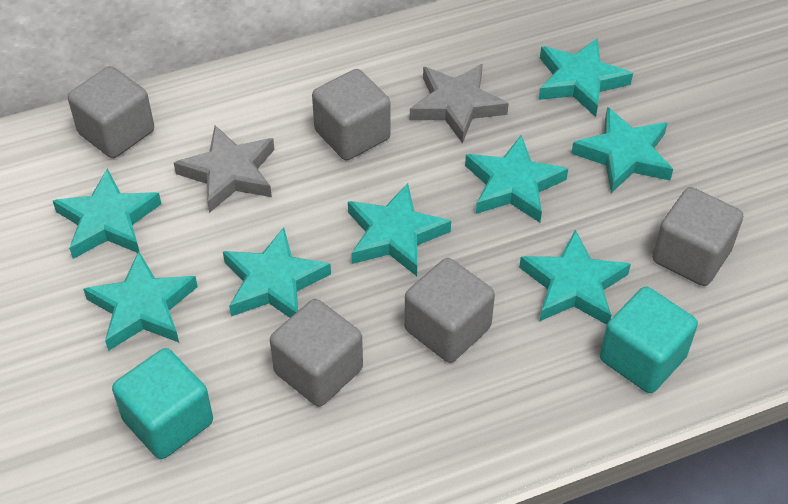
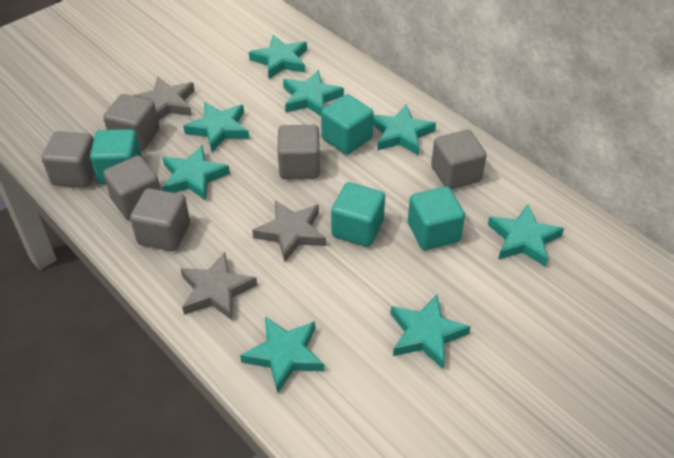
grey cube: [68,66,154,158] [270,299,363,406] [312,69,391,160] [404,258,495,363] [652,187,743,286] = 5 -> [42,131,95,188] [103,94,160,151] [103,155,161,220] [130,188,190,251] [278,125,320,179] [431,130,487,189] = 6
grey star: [174,125,274,213] [410,64,509,144] = 2 -> [133,77,195,121] [180,252,257,320] [252,200,326,262] = 3
turquoise cube: [112,348,213,459] [600,287,698,393] = 2 -> [90,129,142,184] [321,94,374,154] [331,182,385,247] [408,186,465,250] = 4

